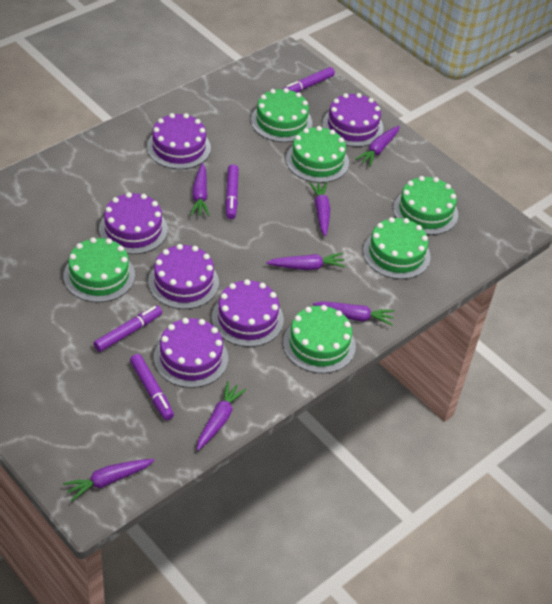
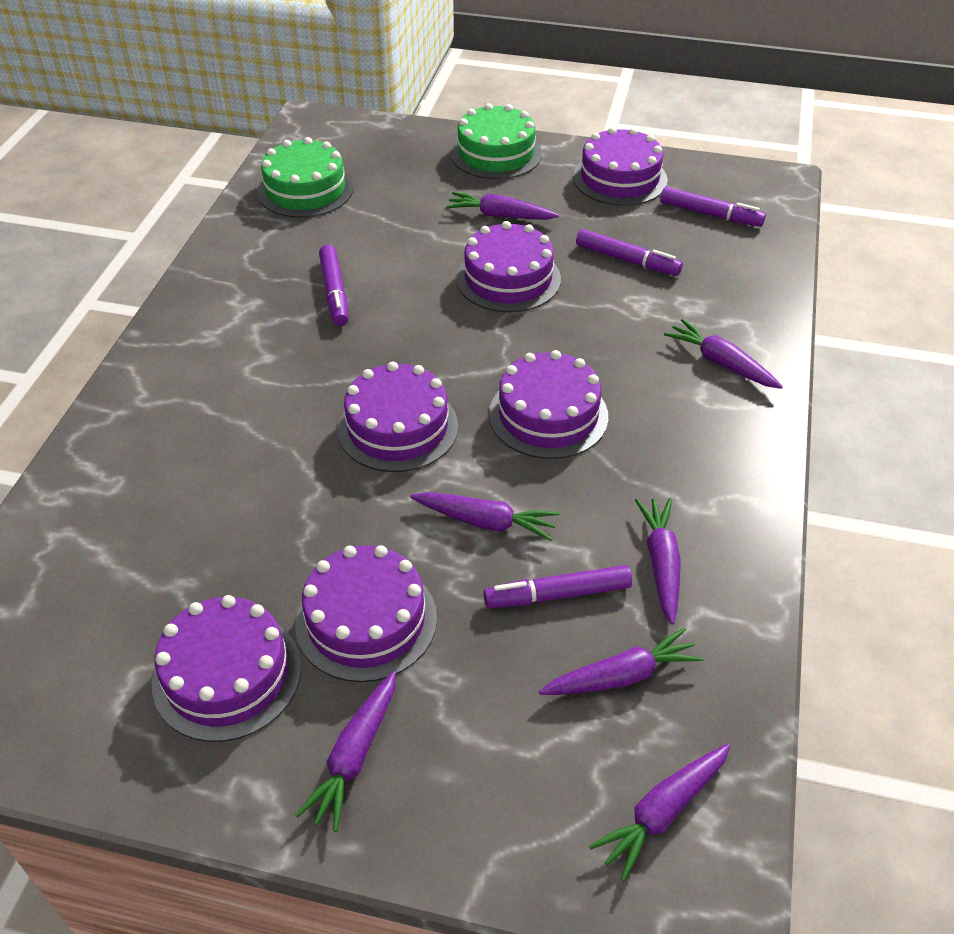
green cake: [64,237,135,302] [251,88,312,142] [283,305,356,373] [286,126,349,183] [363,217,430,279] [393,176,458,235] = 6 -> [257,137,353,218] [450,103,542,179] = 2

